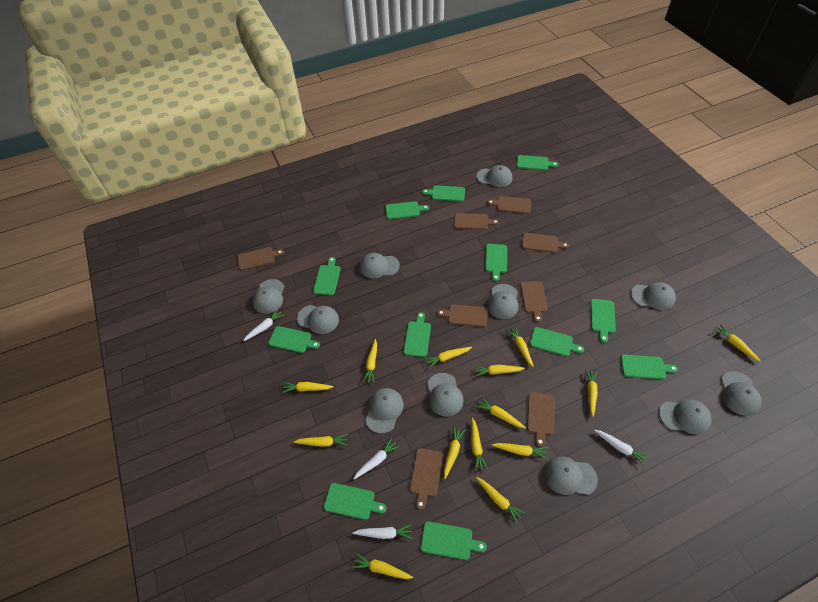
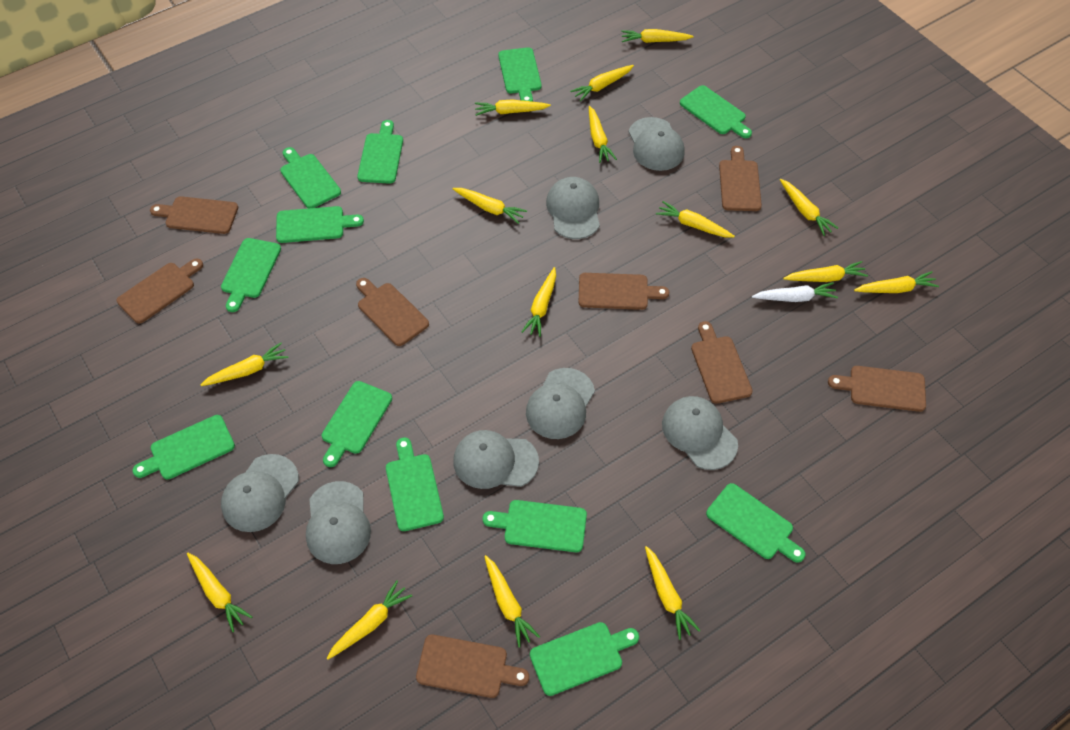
grey cap: [252,279,284,314] [297,305,339,334] [359,253,400,278] [365,388,404,434] [427,373,464,417] [477,165,512,187] [487,284,518,319] [544,457,598,495] [631,282,676,310] [659,400,712,434] [721,371,762,416] = 11 -> [221,454,299,532] [306,481,371,564] [453,430,539,489] [526,368,595,439] [546,177,600,239] [628,117,685,171] [662,396,738,470] = 7
white carrot: [243,309,284,341] [352,524,412,539] [353,438,400,479] [594,430,649,465] = 4 -> [752,282,838,302] = 1
yellow carrot: [282,382,334,393] [293,434,348,447] [352,553,413,579] [363,339,377,383] [425,347,472,368] [444,426,466,479] [471,418,488,471] [474,365,525,377] [475,397,526,428] [476,477,525,523] [492,443,548,459] [506,326,534,367] [585,369,598,417] [714,324,761,362] = 14 -> [187,553,252,632] [200,343,289,386] [327,580,412,660] [453,188,527,224] [475,100,551,116] [484,555,540,648] [521,267,556,337] [570,65,634,101] [589,106,617,163] [621,29,694,43] [645,546,701,640] [656,201,735,237] [780,179,838,236] [783,261,868,282] [854,271,939,293] = 15

